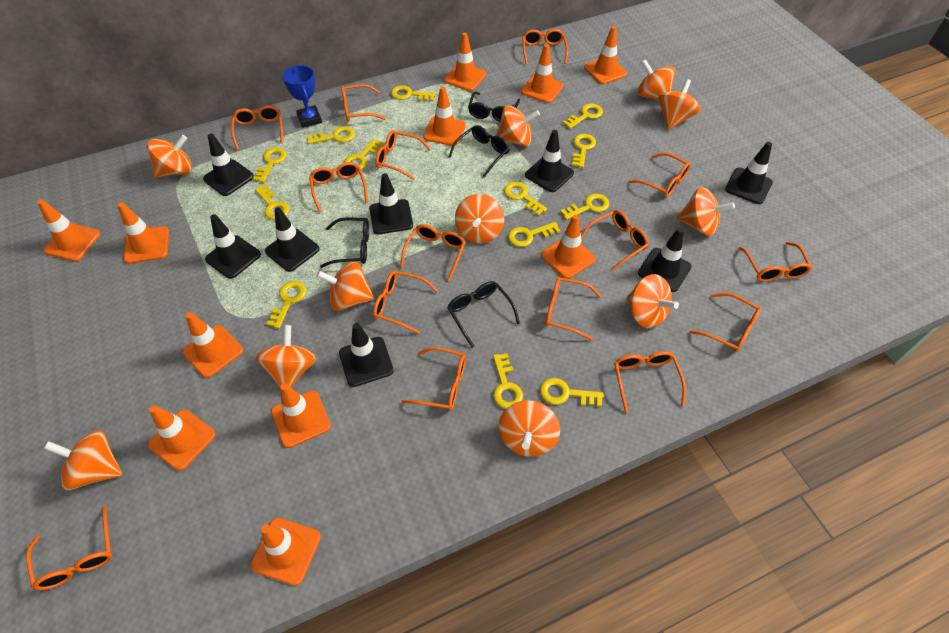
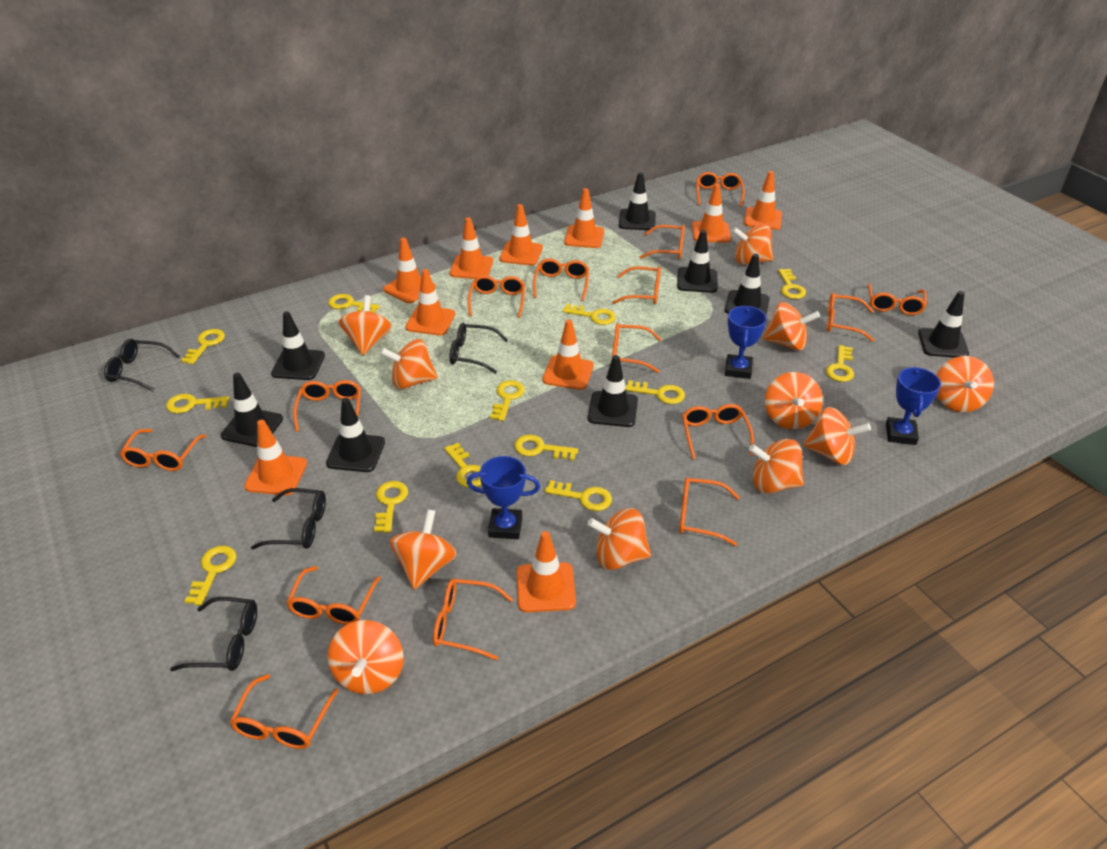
blue trophy: [283,65,322,128] = 1 -> [467,456,540,539] [725,306,767,379] [886,367,941,445] = 3
orange traffic cone: [37,199,100,262] [117,202,169,264] [148,405,216,471] [182,312,243,378] [250,517,321,586] [271,383,331,448] [423,86,466,146] [444,32,486,91] [521,44,563,103] [541,215,596,279] [584,26,627,84] = 11 -> [244,420,307,495] [383,238,436,303] [405,269,455,336] [450,217,493,279] [499,204,543,266] [517,531,576,612] [542,320,594,390] [564,188,604,248] [692,184,731,243] [744,171,782,230] = 10

